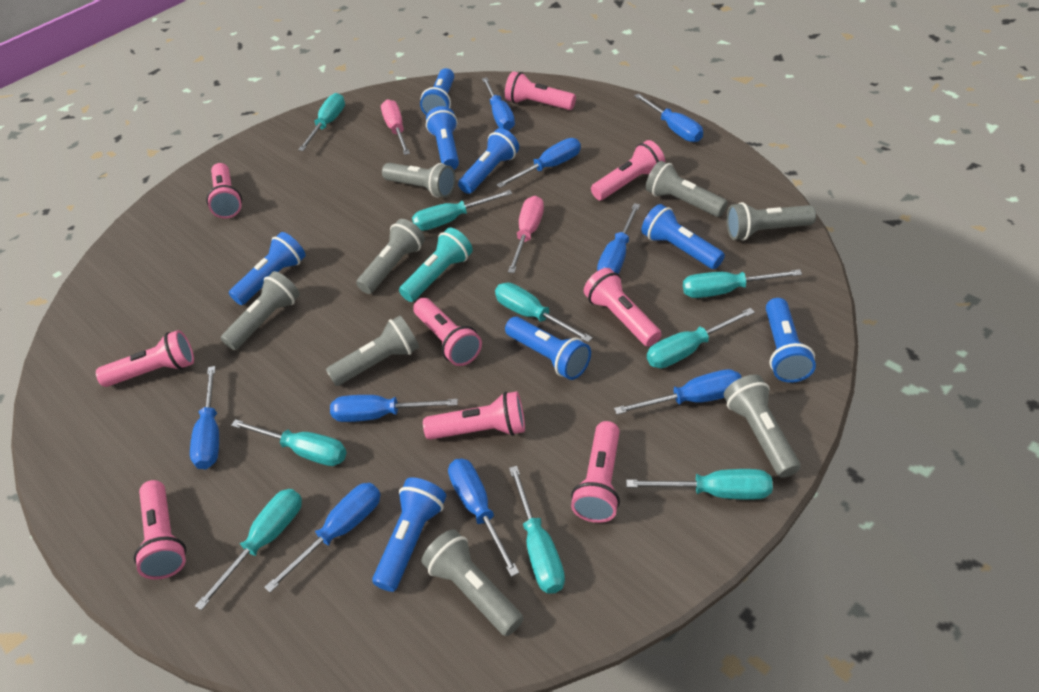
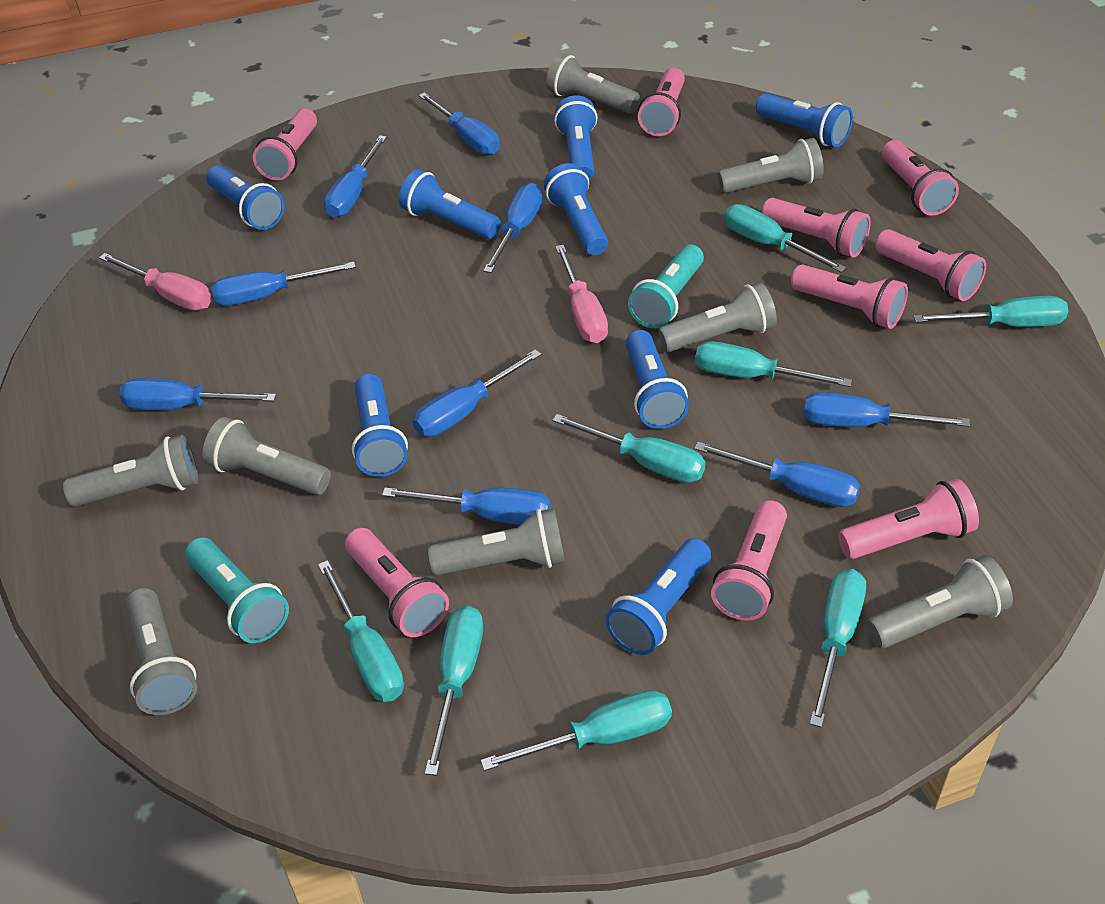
turquoise flashlight: [399,228,473,302] = 1 -> [185,537,289,643] [628,244,704,329] = 2
turquoise screwdriver: [195,489,302,611] [231,419,347,466] [298,93,345,151] [412,190,512,231] [495,283,593,342] [509,466,565,594] [626,469,773,500] [647,308,755,368] [683,269,802,298] = 9 -> [318,560,404,702] [425,606,483,776] [480,690,672,771] [552,414,706,483] [695,341,852,387] [724,204,846,273] [810,569,866,728] [914,296,1068,327] = 8

